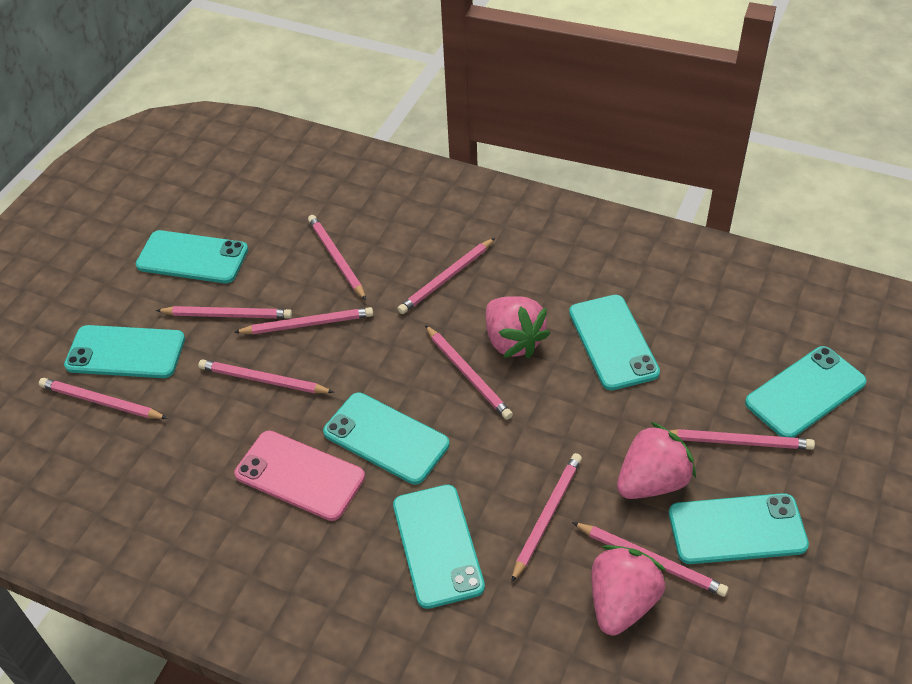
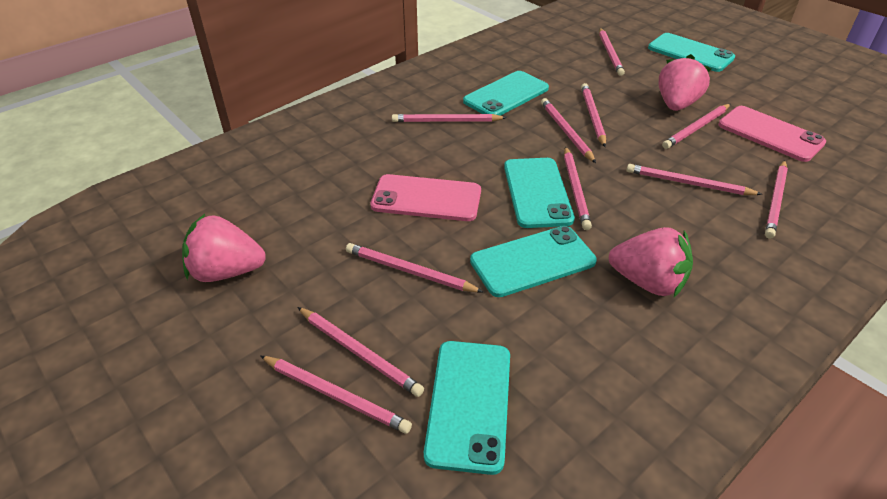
pink pencil: [39,378,168,419] [156,306,292,319] [198,360,334,393] [234,307,373,334] [308,215,366,300] [397,238,495,314] [425,325,513,420] [511,453,582,583] [572,522,728,597] [669,429,815,450] = 10 -> [260,356,412,434] [297,307,424,397] [346,243,483,292] [392,114,507,122] [541,98,596,163] [564,146,592,230] [581,83,606,147] [599,28,625,76] [627,164,763,195] [662,104,731,149] [765,160,788,239] = 11
pink phone: [235,431,365,521] = 1 -> [371,174,481,221] [718,106,826,162] = 2
turquoise phone: [64,325,185,378] [136,230,248,283] [323,393,449,485] [393,485,485,609] [569,295,660,390] [669,493,809,564] [745,346,867,438] = 7 -> [424,341,510,475] [463,71,549,116] [470,226,597,297] [504,158,575,228] [648,33,735,72] = 5

